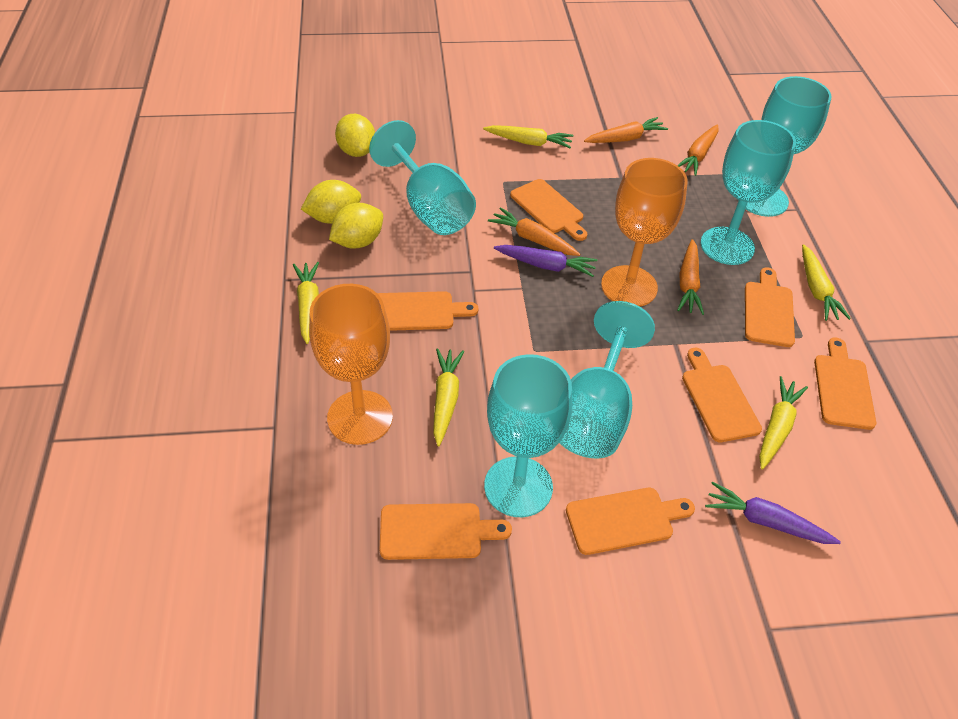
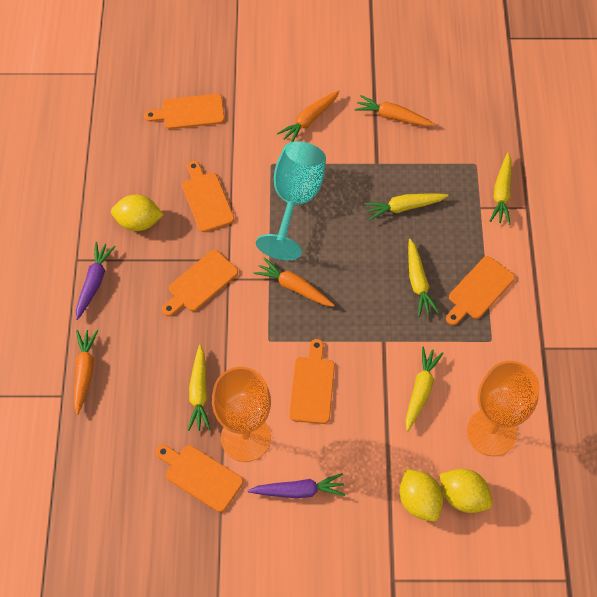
orange cutting board: [377,291,479,331] [379,503,512,560] [510,179,587,241] [566,488,695,555] [682,348,762,442] [745,267,795,347] [814,338,876,430] = 7 -> [144,94,225,129] [156,445,243,512] [162,250,238,316] [182,161,234,232] [289,339,335,424] [446,256,515,325] = 6
turquoise goblet: [369,120,476,235] [484,354,572,517] [559,301,655,458] [700,120,796,265] [738,76,832,217] = 5 -> [256,141,326,260] = 1

